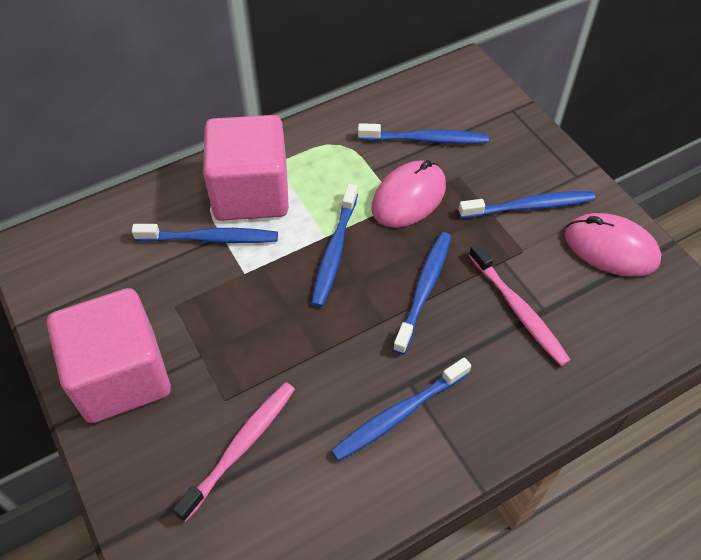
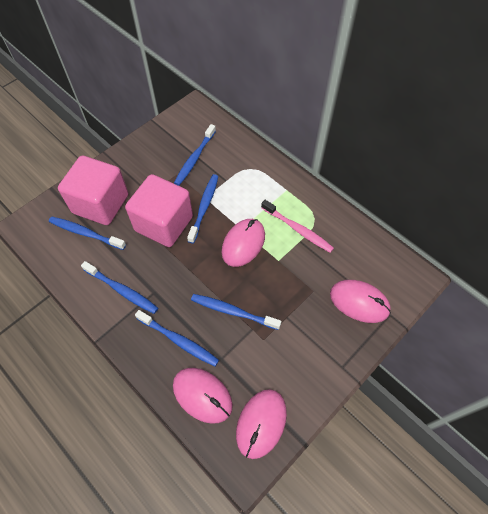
pink mouse: [372,160,446,228] [565,213,661,277] = 2 -> [173,368,233,424] [221,219,265,267] [236,389,287,459] [330,280,391,323] = 4
pink toothbrush: [173,382,295,522] [469,243,571,366] = 2 -> [261,200,334,253] = 1

